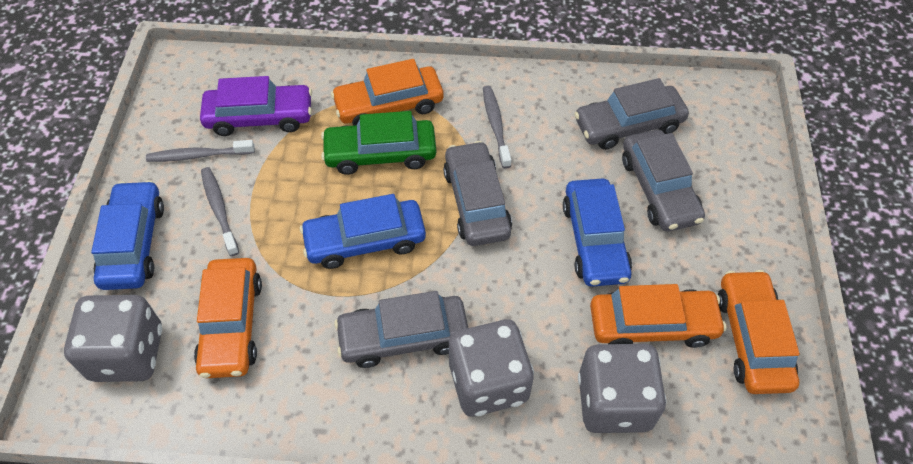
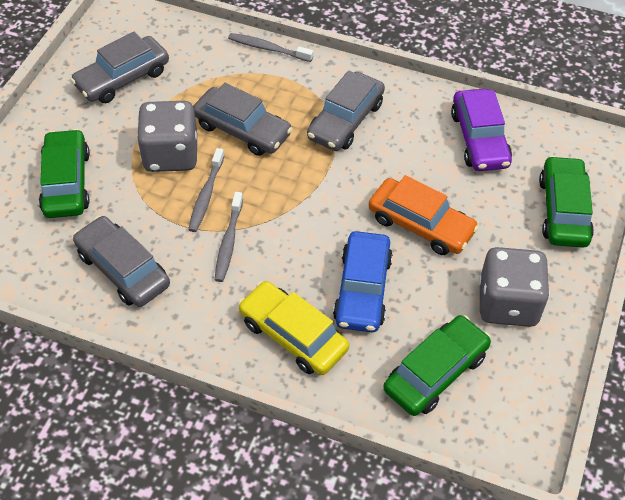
blue car: [91,180,164,290] [300,194,426,269] [563,178,632,287] = 3 -> [333,231,393,332] = 1
green car: [321,111,436,175] = 1 -> [39,129,90,218] [383,315,491,416] [539,156,594,248] = 3
grey dice: [64,295,162,382] [449,320,534,417] [578,344,667,433] = 3 -> [137,101,197,172] [479,247,550,327] = 2
orange car: [194,258,262,378] [331,59,443,126] [590,284,726,348] [718,270,800,394] = 4 -> [369,175,479,255] = 1
yellow car: none = 0 -> [238,281,349,375] = 1

